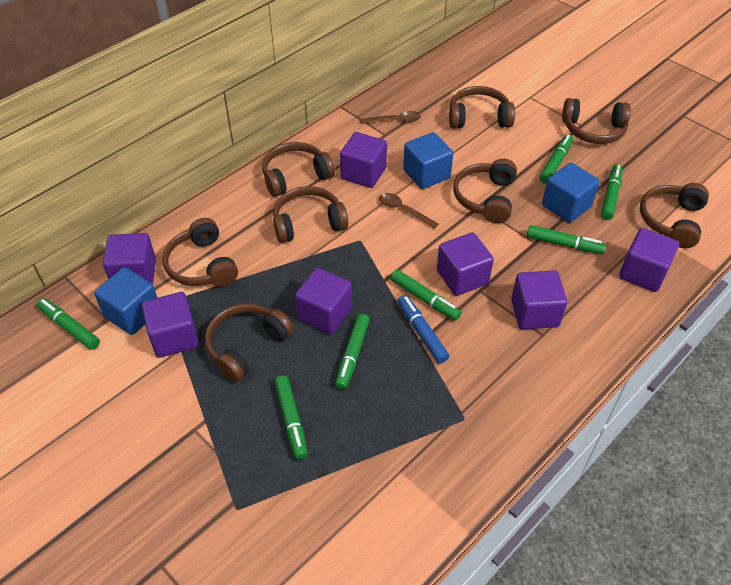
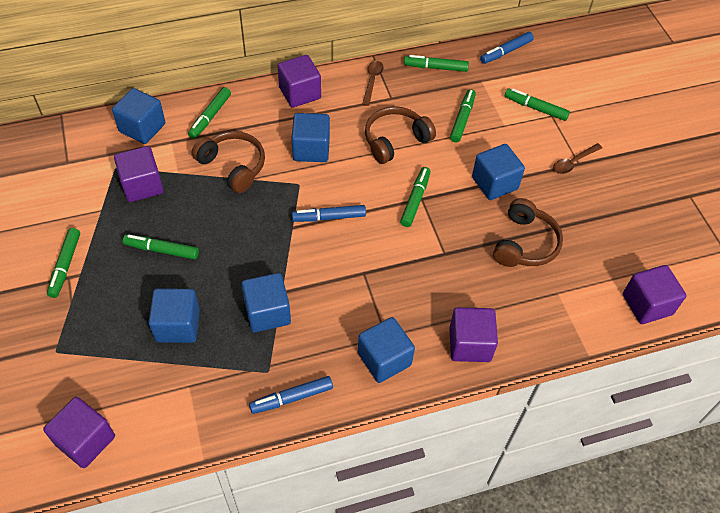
blue cube: [94,267,157,335] [403,132,453,189] [542,163,600,223] = 3 -> [112,88,165,144] [149,289,200,343] [241,273,291,332] [291,113,330,162] [358,317,415,383] [472,144,525,200] = 6
blue marker: [398,295,449,363] = 1 -> [249,376,333,414] [292,205,366,222] [480,32,534,64] = 3
brown headphones: [162,218,238,287] [205,304,294,382] [262,142,335,197] [273,186,348,243] [449,86,515,128] [453,158,517,223] [562,98,631,144] [640,183,709,248] = 8 -> [192,131,265,193] [365,106,436,164] [493,198,563,267] = 3
purple cube: [103,233,156,284] [142,292,199,358] [295,268,352,335] [340,132,387,188] [437,232,494,296] [511,270,567,330] [619,228,679,292] = 7 -> [43,397,115,468] [114,146,164,202] [278,55,321,108] [449,307,498,362] [623,265,686,324] = 5

